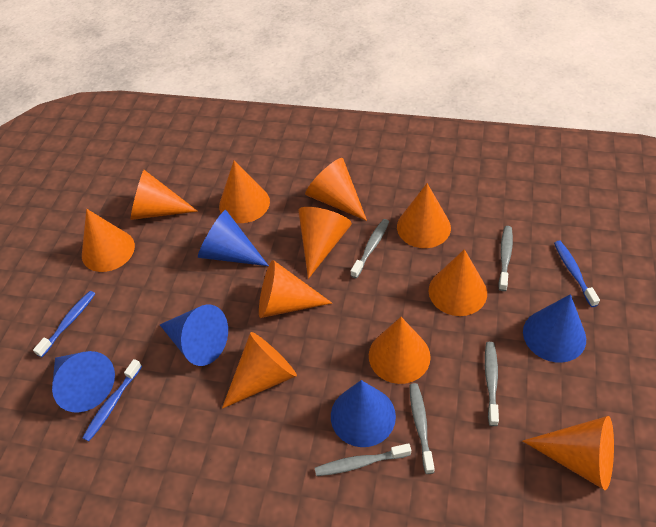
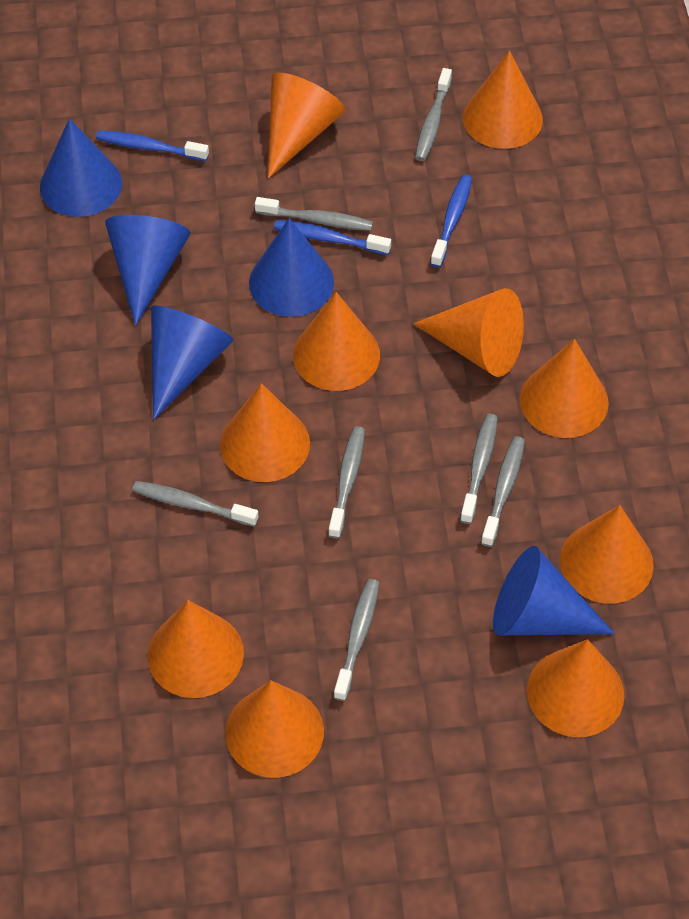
grey toothbrush: [315,443,411,476] [350,219,389,278] [410,383,435,474] [485,342,499,426] [498,226,513,291] = 5 -> [132,481,259,527] [255,197,373,231] [328,426,365,539] [333,579,379,701] [415,68,452,161] [460,414,498,524] [481,436,525,547] = 7
orange cone: [82,209,135,272] [131,170,198,220] [219,160,270,223] [222,332,297,409] [259,260,332,318] [299,207,352,279] [305,158,367,221] [369,317,431,384] [397,183,451,248] [429,249,487,316] [523,416,614,490] = 11 -> [148,600,244,698] [220,383,310,482] [225,680,324,778] [268,73,346,179] [293,292,380,391] [413,288,524,377] [463,51,543,149] [520,339,609,438] [527,639,624,737] [560,505,654,604] = 10

